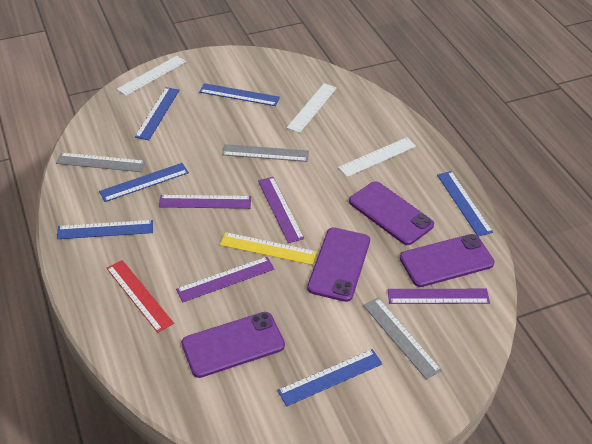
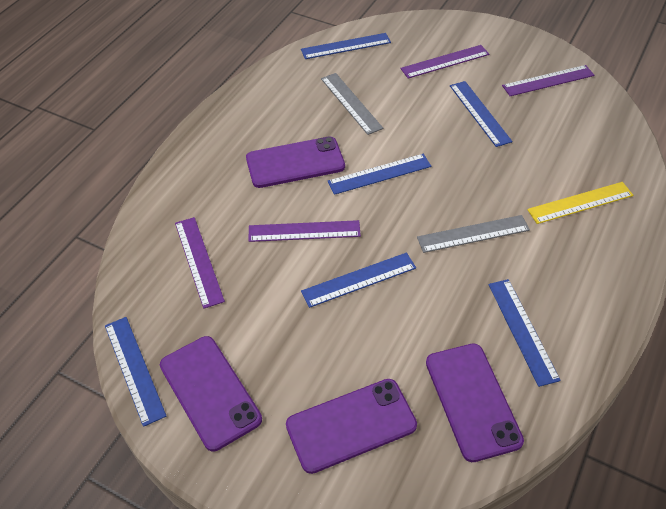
grey ruler: [56,153,145,172] [222,144,309,162] [363,298,442,380] = 3 -> [321,73,383,135] [417,215,530,253] = 2
red ruler: [107,260,174,333] = 1 -> none = 0
white ruler: [117,56,186,96] [287,83,337,133] [338,137,416,177] = 3 -> none = 0

